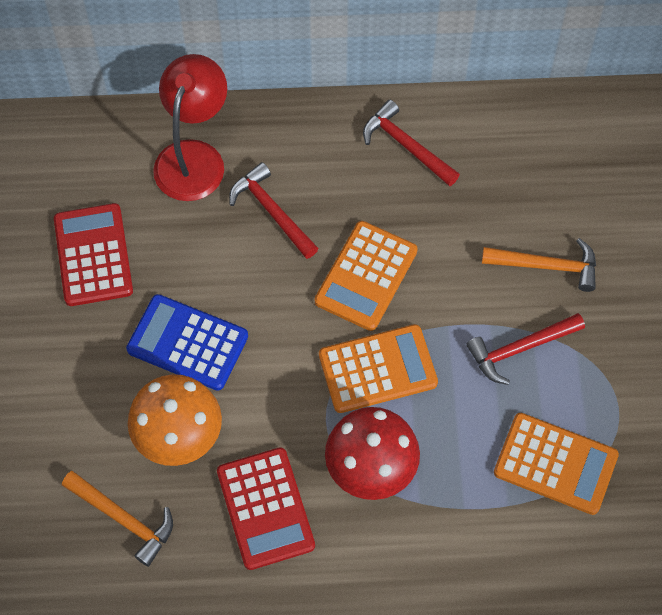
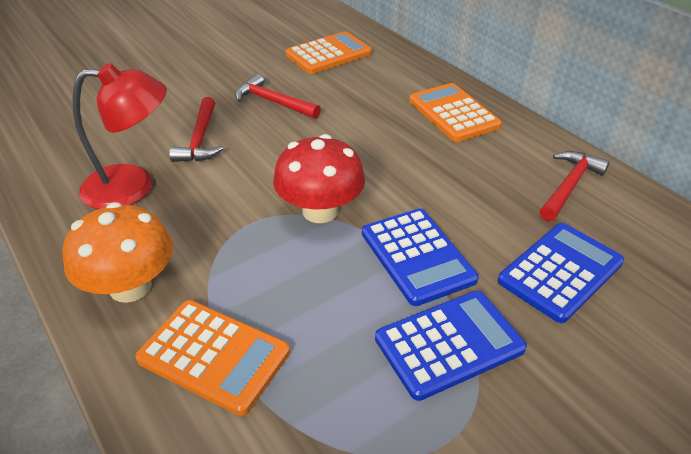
blue calculator: [126,294,248,391] = 1 -> [362,208,479,306] [375,291,527,401] [498,223,624,323] = 3
orange hammer: [62,471,173,567] [482,238,596,292] = 2 -> none = 0
red calculator: [54,203,133,306] [217,447,315,570] = 2 -> none = 0

